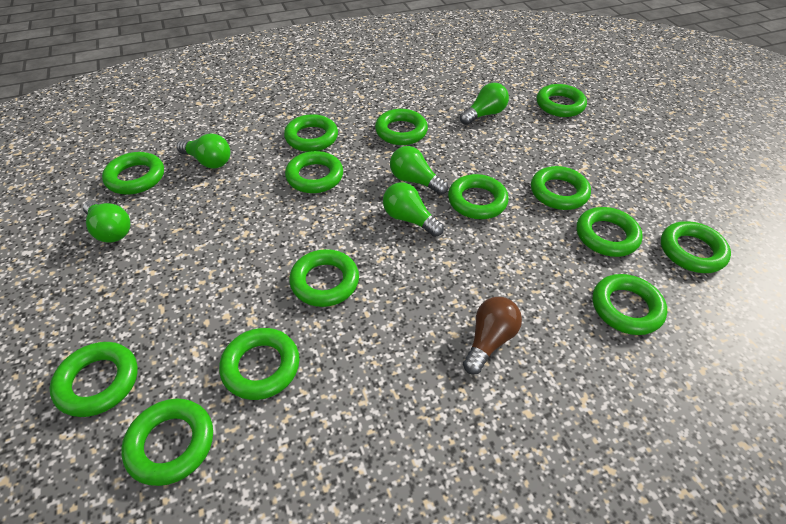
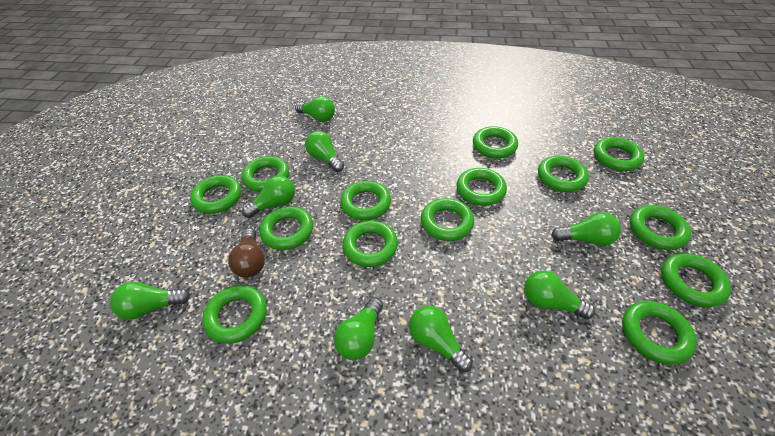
green light bulb: [83,200,130,243] [177,134,230,169] [383,182,444,237] [390,146,448,195] [460,83,509,125] = 5 -> [110,282,190,320] [242,176,295,218] [295,96,335,122] [305,131,344,172] [334,297,383,360] [409,306,473,372] [524,271,595,319] [551,212,621,246] = 8

